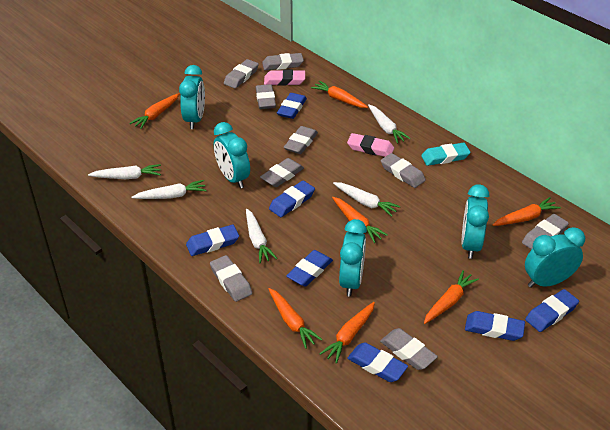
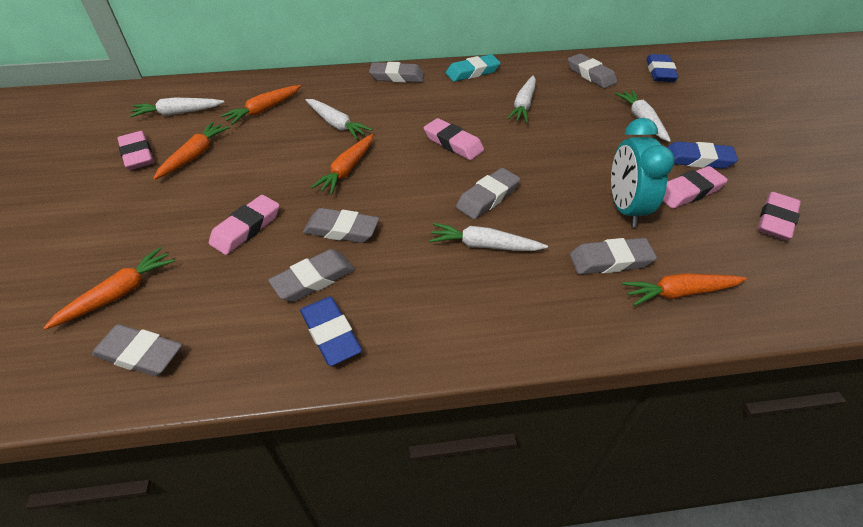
blue eraser: [186,225,239,256] [269,181,315,217] [277,93,307,119] [286,250,333,286] [347,343,408,382] [465,311,525,341] [525,289,579,332] = 7 -> [300,297,362,366] [646,54,679,82] [667,142,738,169] = 3
grey eraser: [210,255,252,302] [224,59,259,88] [256,84,276,109] [260,158,304,187] [262,53,304,70] [284,126,318,154] [380,328,438,370] [381,153,426,188] [522,214,569,250] = 9 -> [92,324,182,376] [268,249,355,302] [303,208,379,243] [369,62,424,83] [456,168,520,219] [568,53,617,88] [570,238,657,274] = 7
orange carrot: [129,93,179,129] [268,288,323,349] [311,81,368,108] [319,302,375,364] [332,197,388,243] [424,270,479,324] [493,197,561,226] = 7 -> [43,247,175,330] [153,122,230,180] [221,85,301,125] [311,134,373,195] [622,273,747,306] = 5
pink eraser: [264,70,305,86] [347,133,394,157] = 2 -> [117,131,154,170] [209,195,280,255] [424,118,484,160] [663,166,728,209] [758,192,801,240] = 5
turquoise clock: [179,65,205,129] [214,122,250,188] [339,219,367,297] [461,184,489,259] [525,227,585,288] = 5 -> [611,118,675,227] = 1

